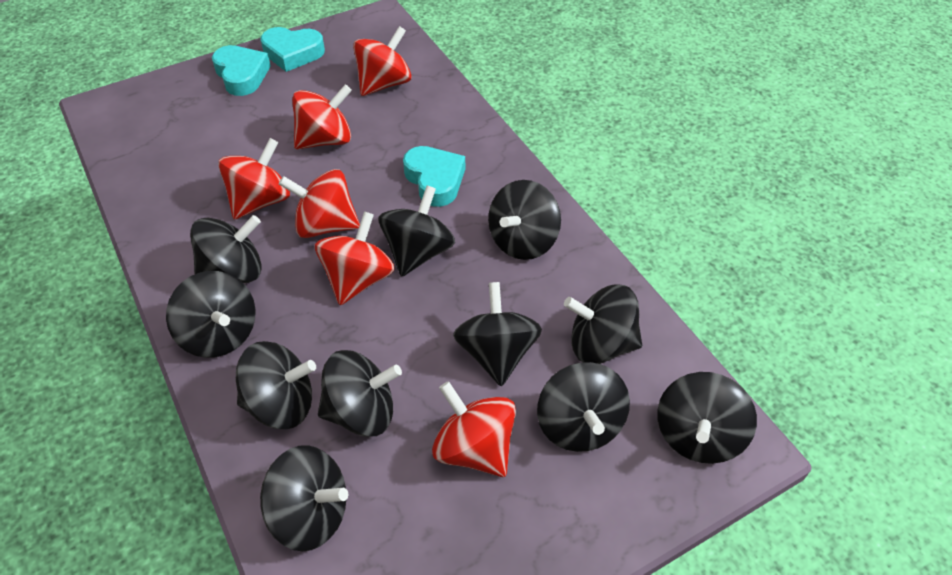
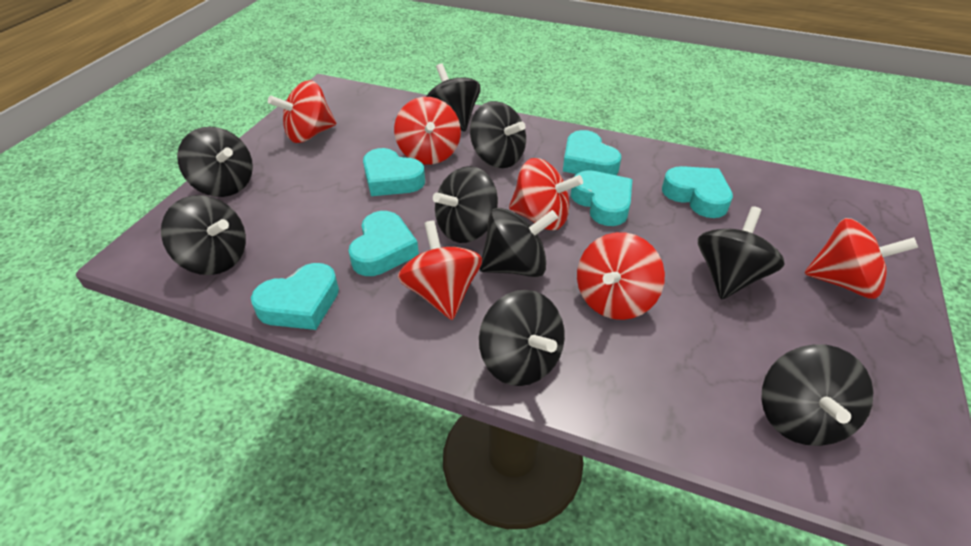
black spinning top: [166,271,256,358] [190,215,262,283] [236,341,316,429] [260,445,348,551] [318,350,402,437] [379,186,455,277] [453,282,542,386] [488,180,561,260] [537,362,630,452] [564,284,642,364] [657,372,757,464] = 11 -> [161,195,246,275] [177,127,253,197] [426,64,480,131] [433,166,498,243] [470,101,526,168] [479,208,558,277] [479,290,565,386] [698,206,785,300] [761,344,874,446] = 9
turquoise heart: [212,45,271,96] [261,27,325,72] [403,146,465,207] = 3 -> [251,263,339,330] [348,211,419,276] [363,148,425,196] [563,130,621,175] [571,170,632,226] [662,166,733,218] = 6

